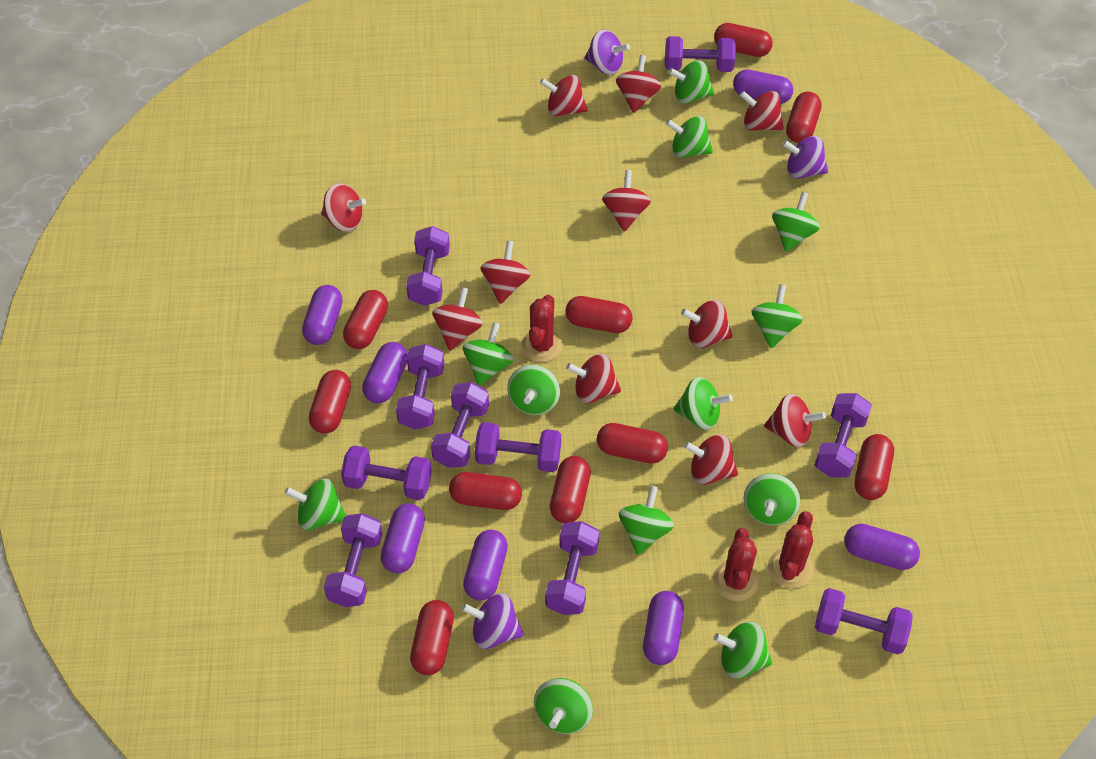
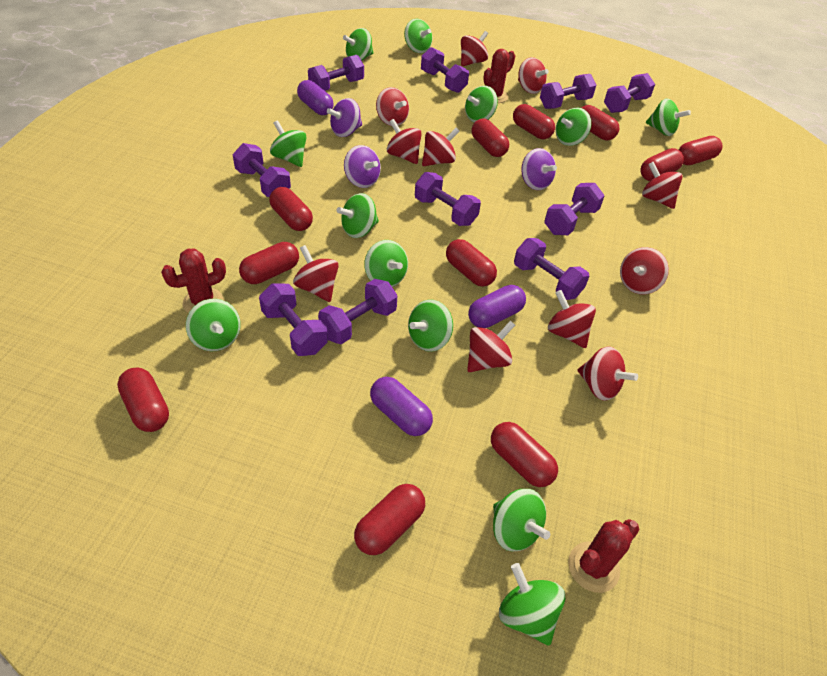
purple capsule: [302,285,343,345] [362,342,408,403] [381,503,425,573] [463,530,508,601] [643,591,684,665] [733,69,793,104] [844,524,920,570] = 7 -> [297,80,334,115] [370,377,433,436] [468,285,526,328] = 3
red capsule: [309,370,351,434] [343,290,388,349] [410,600,454,675] [449,472,522,510] [550,456,591,523] [565,296,633,333] [597,423,668,464] [714,23,773,57] [786,92,821,143] [854,434,894,500] = 10 -> [117,367,169,432] [239,242,299,284] [269,187,313,231] [354,484,425,555] [446,239,497,287] [472,119,509,157] [491,422,558,487] [513,104,555,139] [581,105,619,140] [640,148,684,181] [679,136,722,165] = 11

